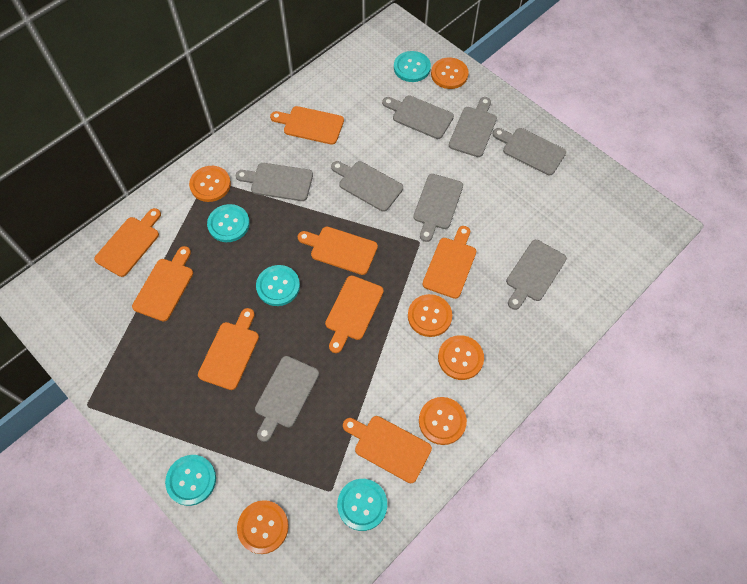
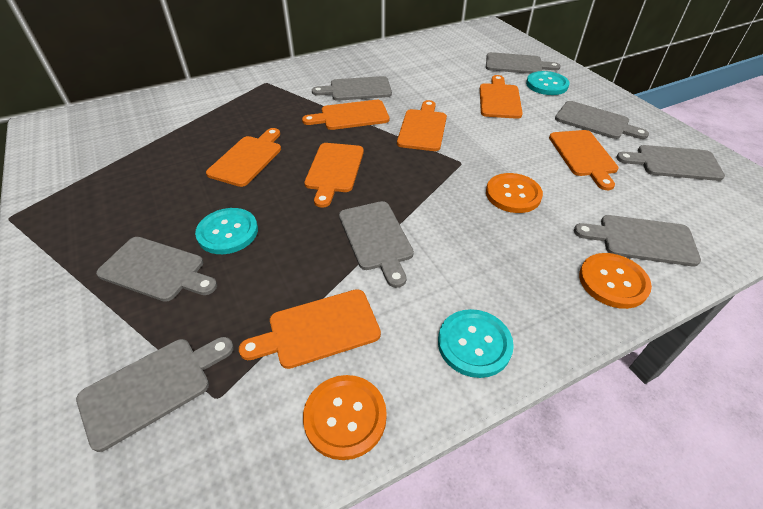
orange button: [189,166,231,202] [237,500,289,554] [408,294,452,337] [419,397,467,445] [431,58,469,89] [438,335,484,380] = 6 -> [303,375,387,460] [486,173,543,213] [579,253,652,309] = 3
orange cutting board: [94,208,161,277] [132,246,193,321] [198,308,259,390] [270,106,344,145] [298,227,378,275] [325,276,384,353] [343,416,432,483] [422,226,476,299] = 8 -> [206,128,281,187] [239,289,381,369] [302,100,389,130] [304,143,364,208] [397,100,447,151] [480,75,523,119] [549,130,619,190] = 7
turquoise button: [165,455,216,506] [207,204,250,242] [256,265,300,306] [337,479,387,531] [394,51,431,82] = 5 -> [195,208,258,254] [438,309,514,378] [526,71,569,95] = 3

